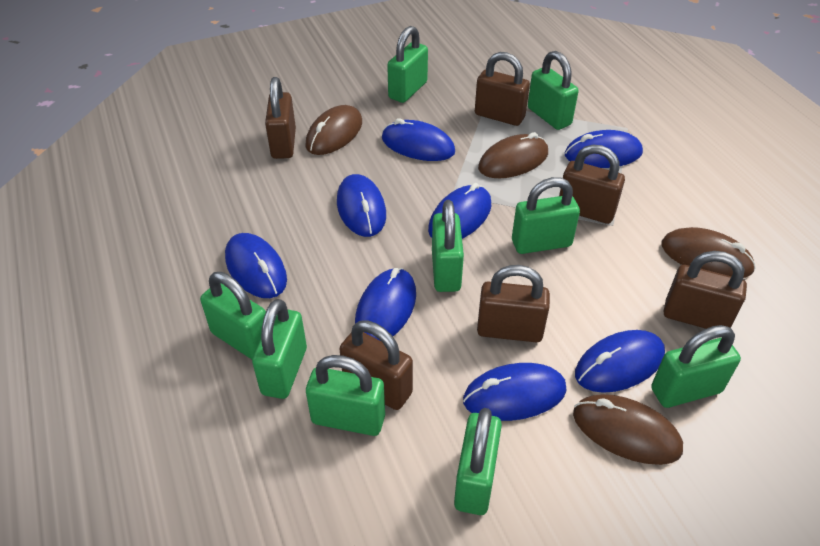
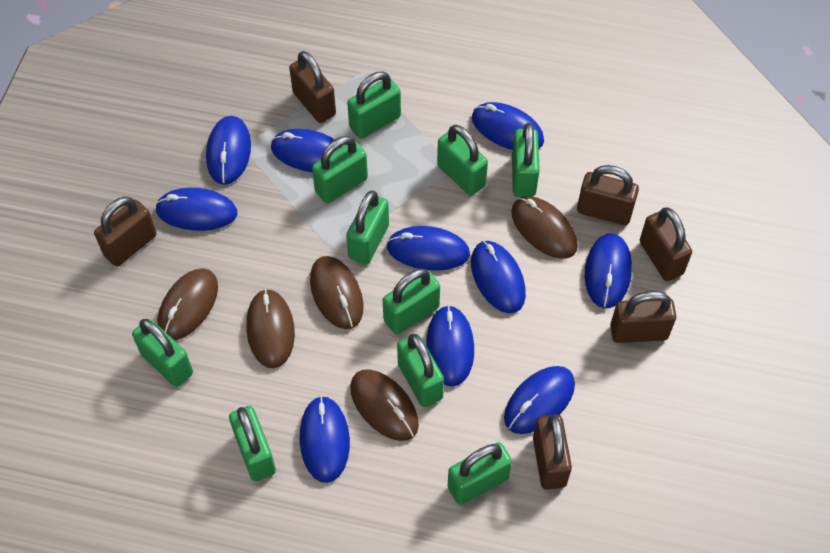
blue mouse: [225,233,287,298] [337,174,386,237] [355,268,416,340] [382,118,455,161] [428,183,491,239] [463,363,567,421] [565,130,643,168] [575,330,665,393] = 8 -> [155,188,237,231] [206,116,251,185] [271,129,342,172] [300,396,350,483] [386,226,470,271] [426,305,474,387] [471,241,526,314] [472,102,544,150] [504,366,575,434] [585,233,632,308] = 10
brown mouse: [305,105,362,155] [478,132,548,178] [573,394,683,465] [661,227,756,278] = 4 -> [157,268,218,341] [246,289,295,368] [310,256,364,329] [350,369,419,441] [511,196,578,259] = 5
green padlock: [200,272,266,359] [252,299,307,399] [306,355,385,436] [387,26,428,103] [432,200,464,292] [454,408,502,515] [512,177,580,254] [528,51,579,130] [651,325,741,408] = 9 -> [132,319,193,387] [229,406,276,481] [312,136,368,203] [346,191,389,265] [347,72,401,139] [383,268,440,334] [397,334,444,407] [437,125,488,196] [448,442,512,505] [512,123,540,197] = 10

